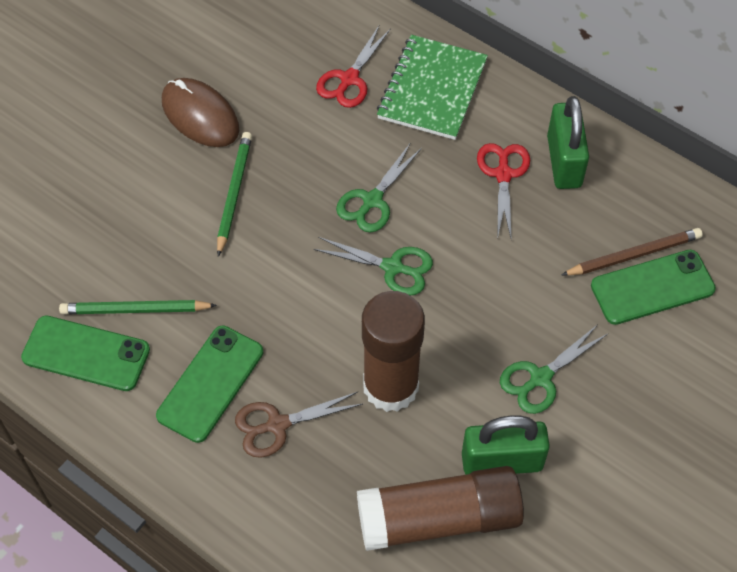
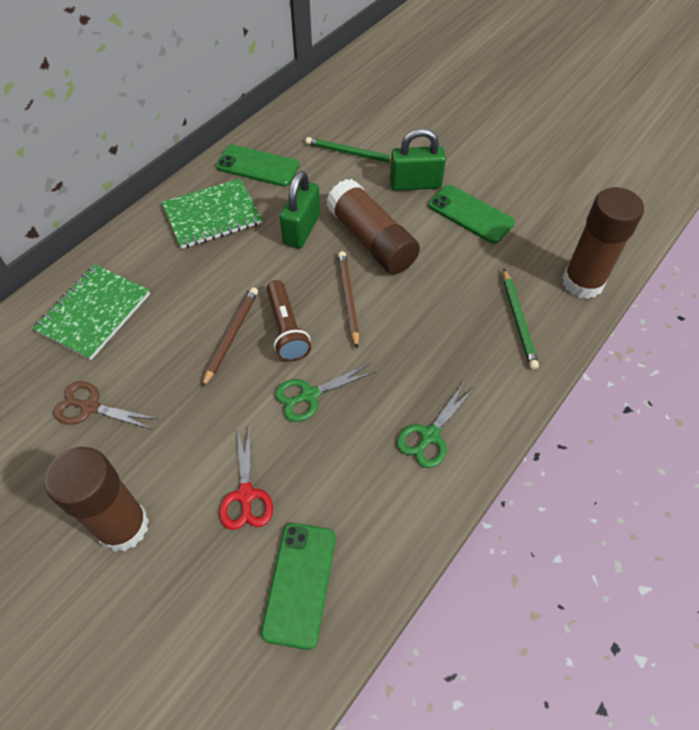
brown flashlight: none = 0 -> [267,280,311,362] = 1
brown glue stick: [357,466,524,551] [362,291,425,412] = 2 -> [44,447,149,552] [326,179,420,274] [562,187,644,299] = 3
brown mouse: [162,78,239,147] = 1 -> none = 0
brown pencil: [562,228,703,276] = 1 -> [202,287,258,388] [338,251,359,349] = 2
green notebook: [377,35,488,140] = 1 -> [32,264,150,360] [162,178,262,249] = 2
green scissors: [313,237,433,295] [336,144,422,232] [500,324,609,414] = 3 -> [275,363,376,422] [397,384,475,468] = 2
red scissors: [316,26,390,108] [477,143,530,241] = 2 -> [219,424,273,530] = 1

